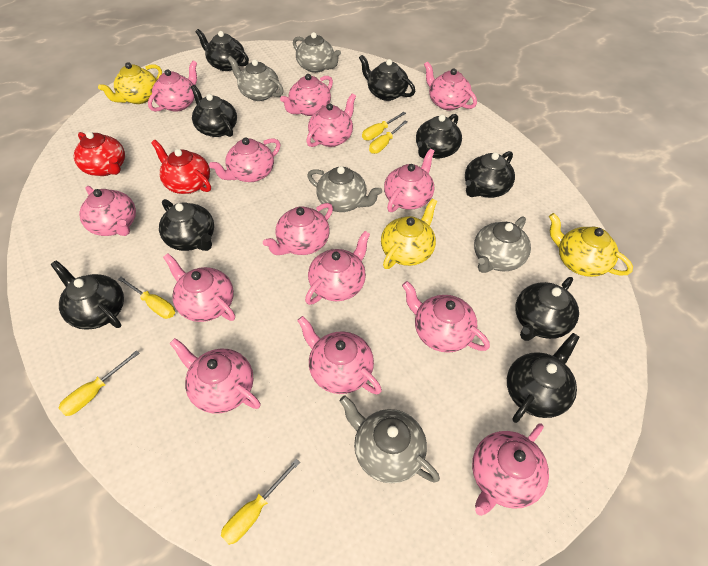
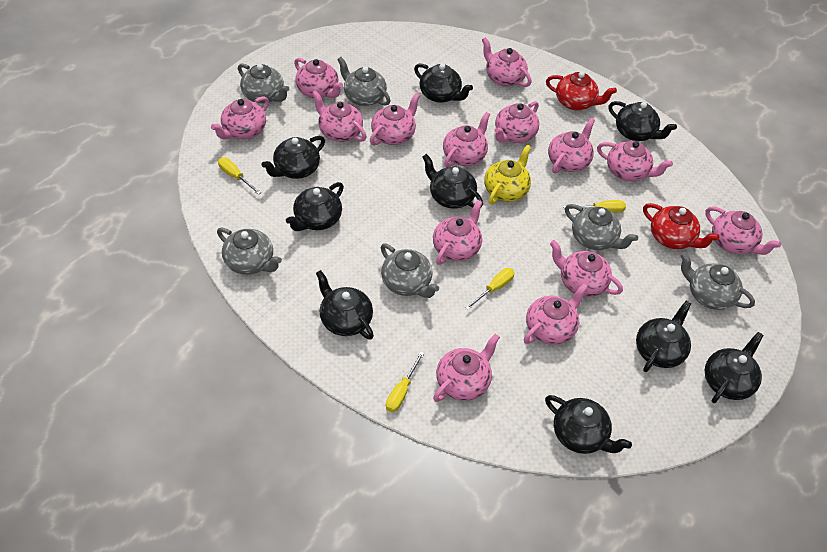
grey teapot: [228,56,284,101] [293,32,341,73] [307,166,382,212] [339,395,440,483] [474,217,531,273] = 5 -> [217,228,282,275] [238,64,289,104] [337,57,390,106] [381,244,439,298] [565,204,638,250] [680,252,755,310] = 6
yellow screwdriver: [59,350,140,416] [118,277,175,319] [221,459,300,545] [362,112,406,140] [369,121,407,154] = 5 -> [218,157,261,195] [386,352,424,412] [465,268,515,310] [563,200,626,213] = 4
yellow teapot: [98,62,162,104] [381,199,437,269] [549,213,633,277] = 3 -> [484,145,531,204] = 1

